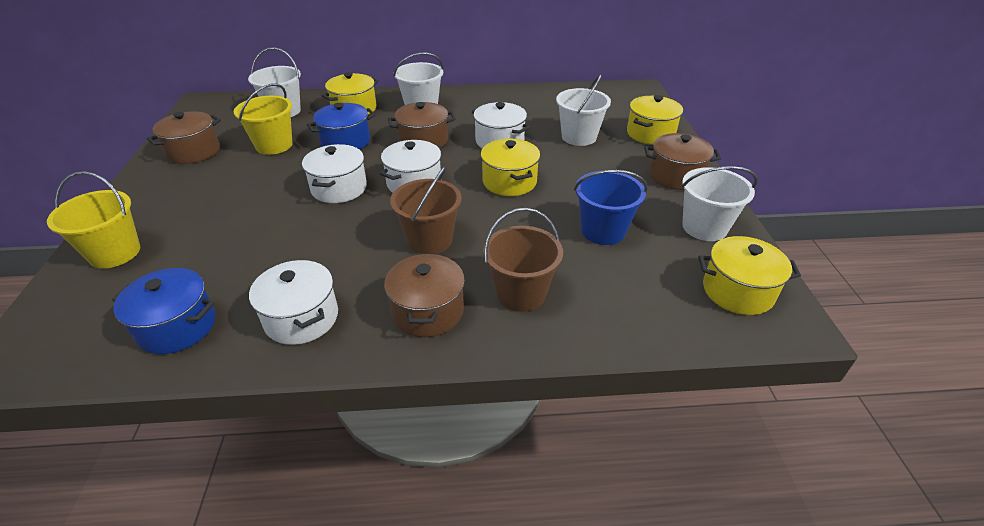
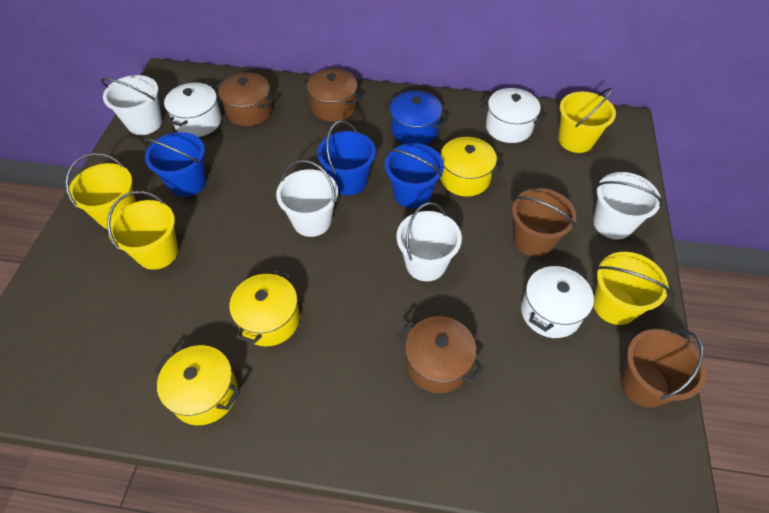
blue bucket: [574,170,648,245] = 1 -> [144,132,206,197] [317,121,376,195] [385,143,444,209] = 3
blue pot: [112,268,216,354] [307,103,375,150] = 2 -> [384,91,448,145] = 1
brown pot: [147,111,221,164] [384,253,465,337] [388,102,455,147] [644,133,721,190] = 4 -> [216,73,275,126] [304,68,362,122] [398,316,483,393] = 3
white pot: [249,260,338,345] [302,144,367,203] [380,140,442,193] [472,102,530,148] = 4 -> [164,82,222,137] [480,88,547,143] [521,266,594,338] = 3
yellow bucket: [47,171,140,269] [234,83,293,155] = 2 -> [65,153,136,229] [107,191,178,270] [559,88,616,153] [593,252,670,325] = 4
yellow pot: [321,72,379,115] [481,139,540,196] [627,95,683,145] [698,236,801,315] = 4 -> [154,345,240,425] [229,270,300,347] [436,137,504,196] = 3

